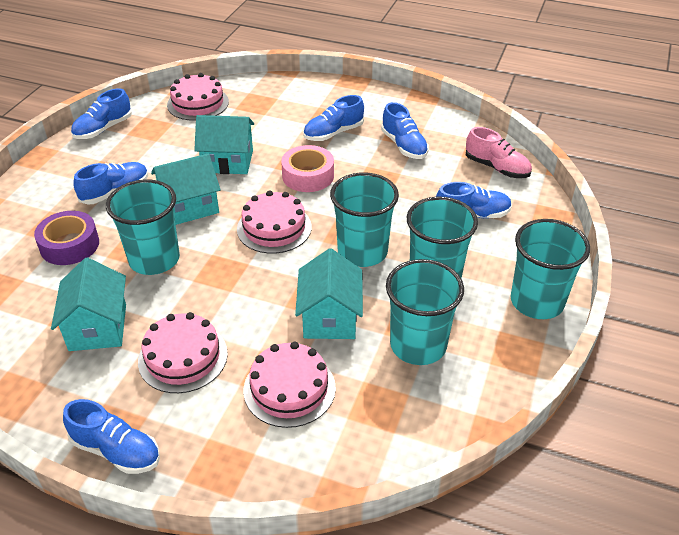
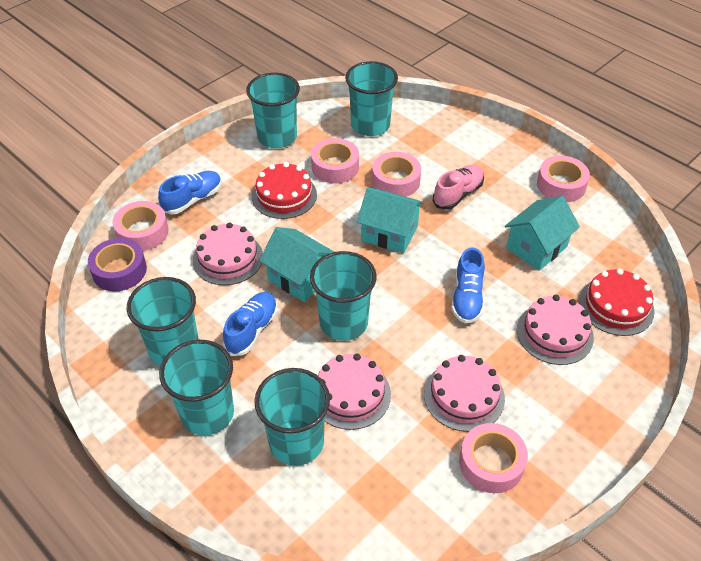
blue shoe: [63,399,160,474] [71,88,132,139] [73,162,149,205] [303,95,364,141] [381,102,429,159] [436,182,512,218] = 6 -> [158,171,222,214] [223,292,278,356] [451,247,485,324] = 3
pink tape: [281,145,334,192] = 1 -> [113,201,169,251] [311,138,359,183] [372,152,421,197] [459,423,528,493] [537,156,590,202] = 5
red cake: none = 0 -> [252,162,317,219] [579,268,655,336] = 2
turquoise cup: [106,179,180,275] [330,172,399,267] [386,259,464,365] [407,197,478,278] [511,219,590,319] = 5 -> [127,277,199,366] [159,340,234,436] [246,73,300,148] [254,368,330,466] [310,251,377,341] [345,61,398,136] = 6
turquoise house: [51,257,126,351] [151,153,221,225] [194,115,254,174] [295,248,363,339] = 4 -> [259,227,334,302] [357,187,424,254] [505,196,580,271] = 3

